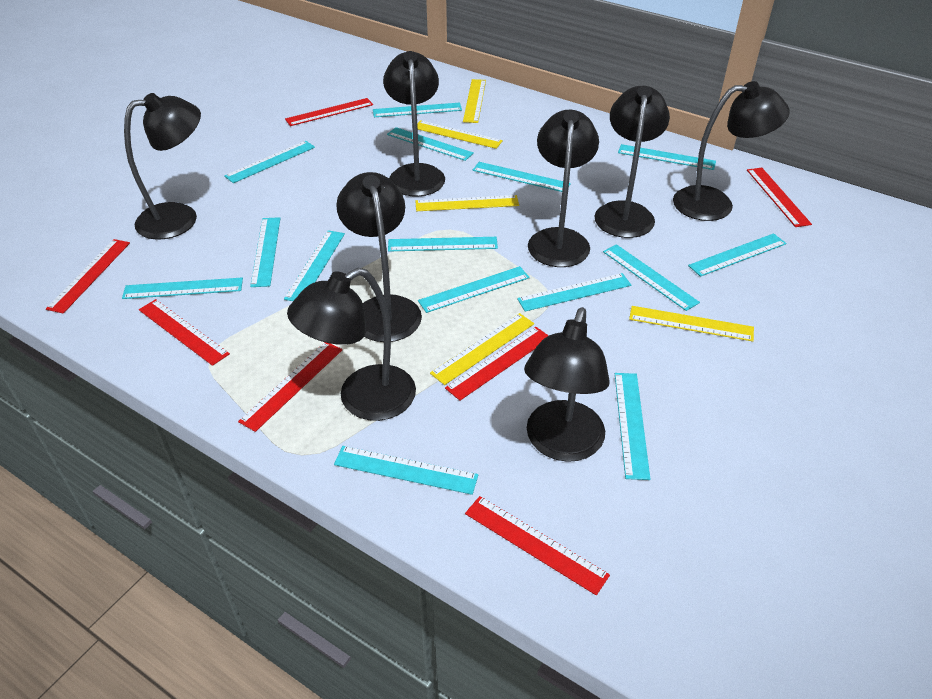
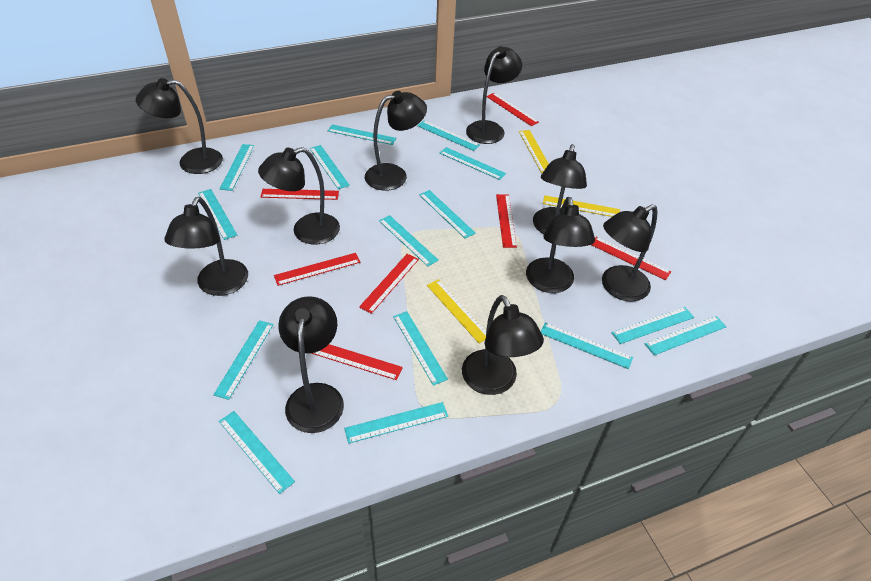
black lamp: [124,93,201,240] [287,268,416,421] [336,172,422,342] [383,51,445,196] [524,307,609,462] [528,110,599,267] [595,86,670,238] [673,81,790,221] = 8 -> [136,78,223,174] [164,197,248,296] [258,147,340,245] [278,296,344,433] [365,91,427,191] [462,295,544,395] [466,46,522,144] [526,197,595,293] [533,144,587,234] [602,204,657,302] = 10
yellow ruler: [415,195,519,211] [417,120,503,149] [430,313,534,385] [463,79,486,123] [629,306,754,341] = 5 -> [427,279,486,343] [519,130,549,173] [543,195,620,217] = 3

